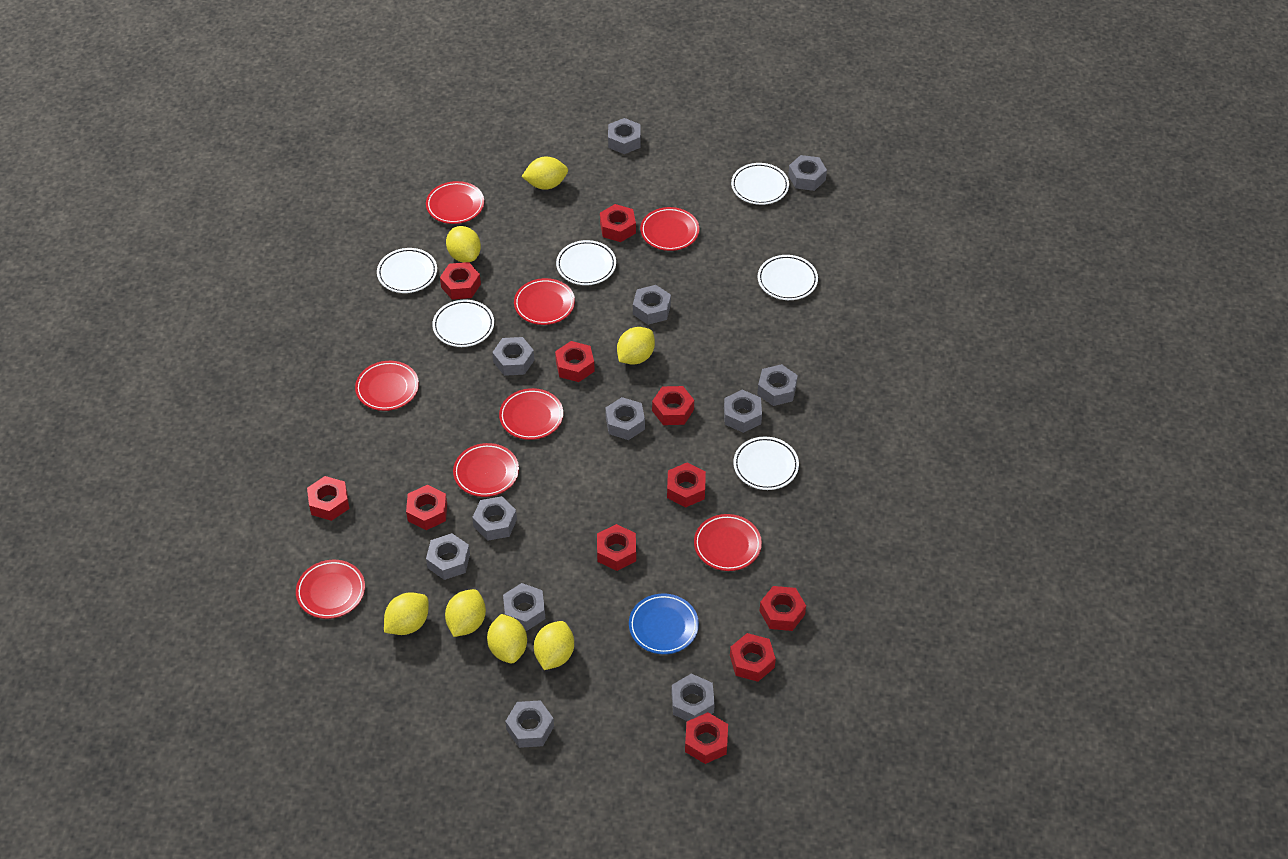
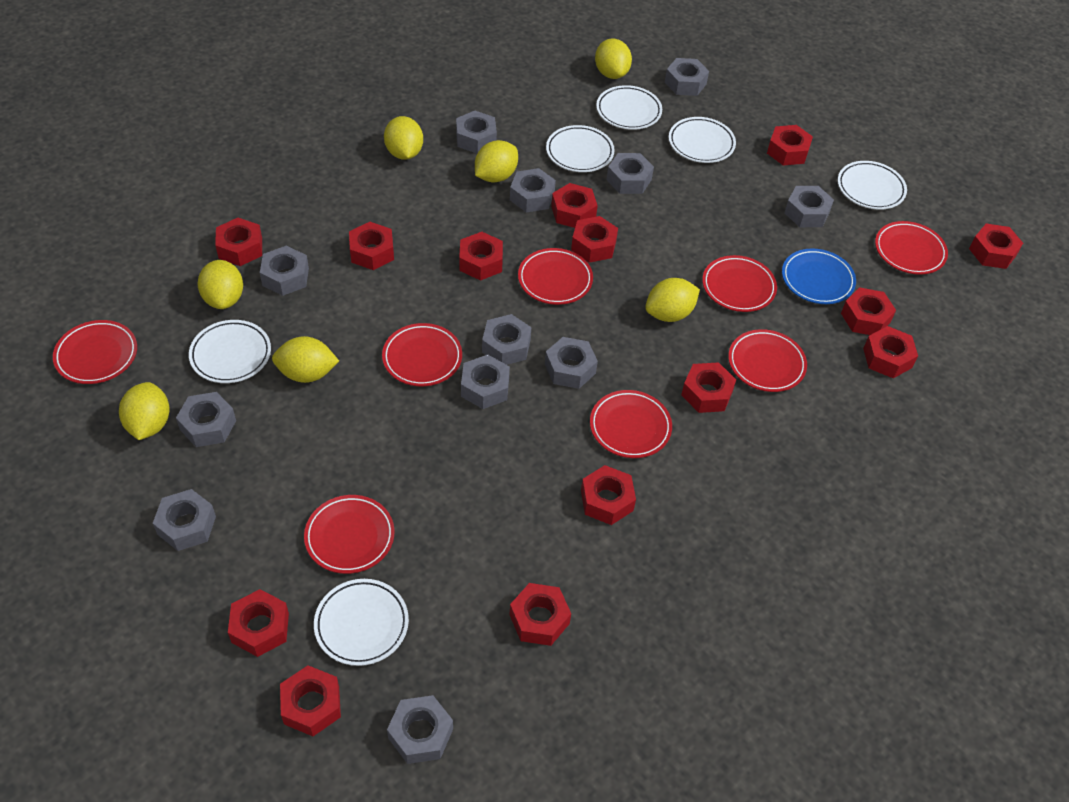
red nut: [307,476,349,521] [406,485,447,530] [440,262,481,300] [555,341,595,382] [597,524,636,571] [600,204,636,242] [652,386,694,425] [667,463,706,508] [685,712,728,764] [730,633,776,682] [760,586,806,631] = 11 -> [215,218,262,266] [228,589,289,657] [280,665,341,736] [349,222,394,270] [459,232,503,281] [509,583,571,646] [551,183,598,228] [571,216,618,263] [581,465,636,525] [681,362,736,413] [767,125,813,166] [841,287,896,335] [863,326,918,378] [969,224,1023,269] = 14

